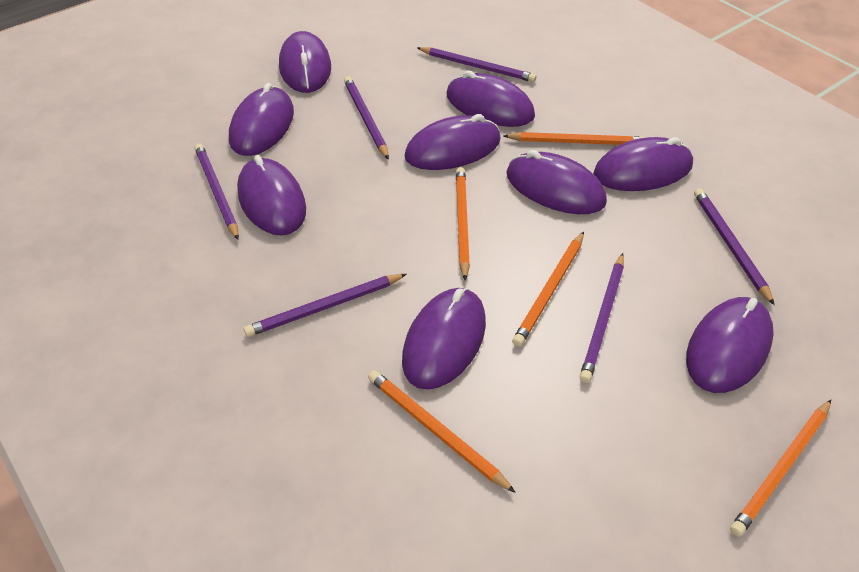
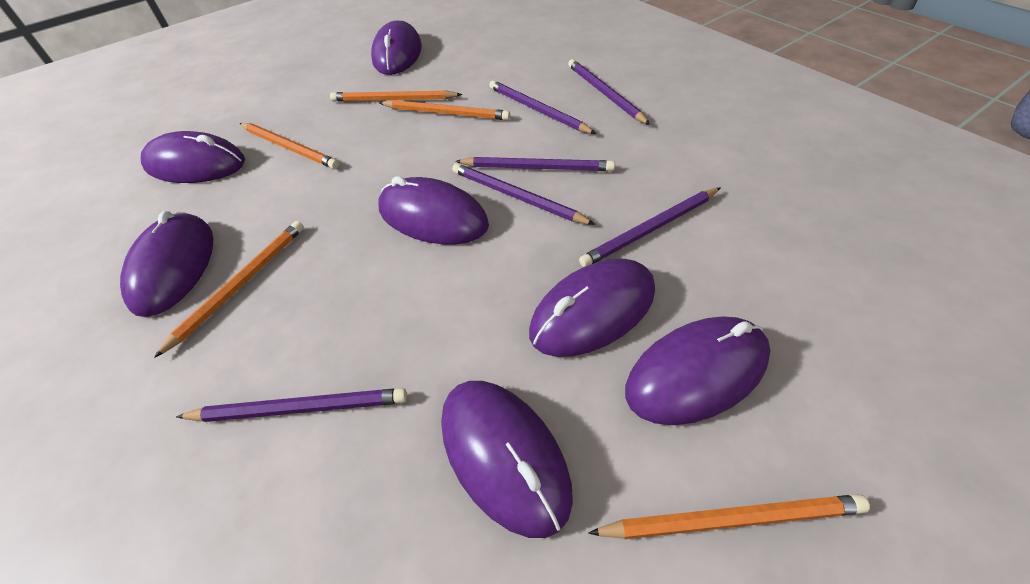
purple mouse: [229,83,294,156] [237,155,306,235] [279,31,331,93] [402,288,486,390] [404,114,501,170] [446,70,535,127] [506,150,607,214] [593,137,693,191] [686,297,774,393] = 9 -> [120,211,213,317] [141,131,245,183] [371,21,422,75] [378,176,489,244] [441,381,573,538] [529,259,655,357] [625,316,771,425] = 7

